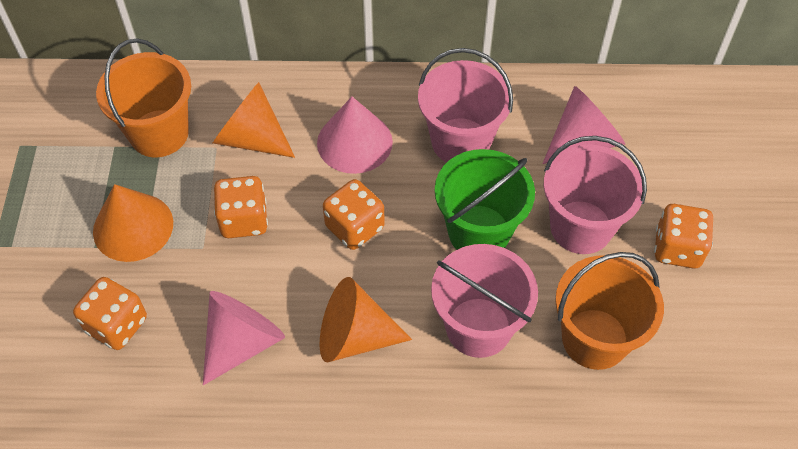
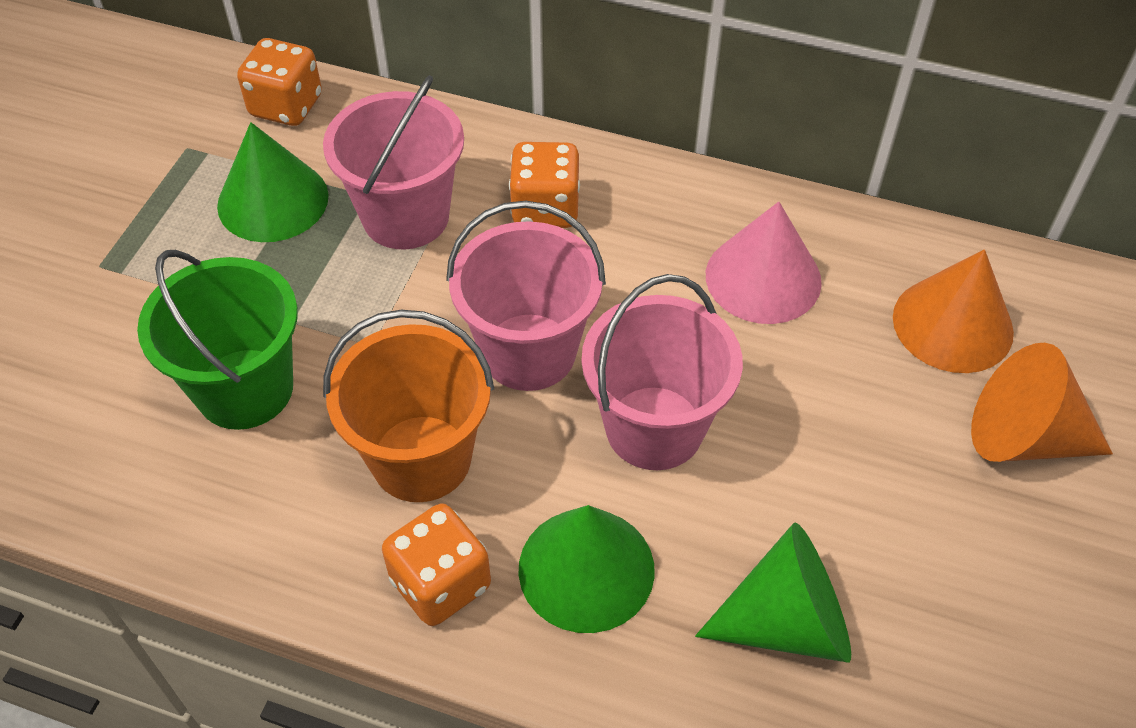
green cone: none = 0 -> [217,122,329,242] [518,505,655,633] [695,522,851,663] = 3
orange bucket: [96,38,191,157] [555,252,664,370] = 2 -> [323,310,494,502] = 1
orange cone: [93,184,173,262] [213,82,295,158] [320,277,412,362] = 3 -> [893,249,1014,373] [971,343,1113,462] = 2
orange dice: [73,277,147,350] [214,176,268,238] [323,179,385,250] [654,204,713,269] = 4 -> [237,38,322,126] [382,504,491,626] [509,142,580,228] = 3
pink cone: [203,291,285,385] [317,97,393,174] [542,86,625,164] = 3 -> [706,202,822,324] = 1

